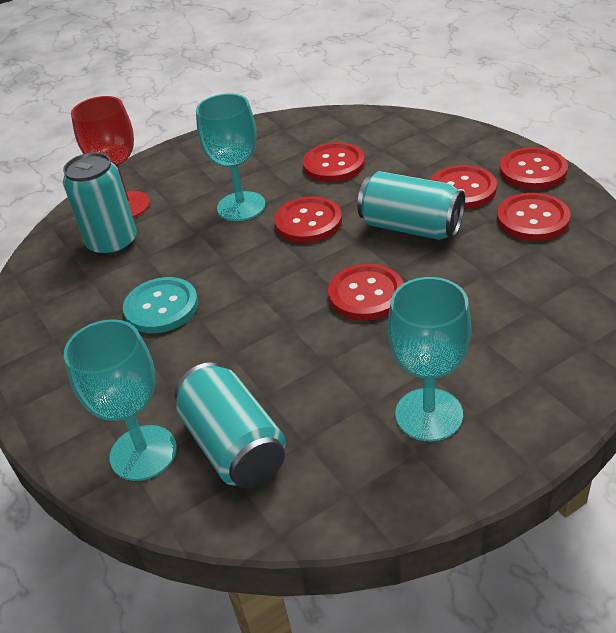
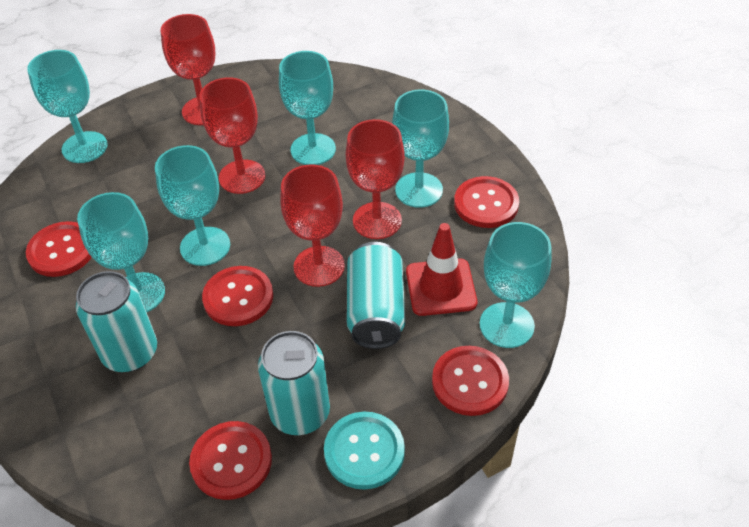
red button: [274,197,342,243] [303,142,365,182] [328,264,403,321] [430,165,497,209] [497,193,571,241] [500,147,568,190] = 6 -> [26,221,92,277] [189,421,272,500] [202,266,273,326] [432,346,509,416] [454,176,519,228] = 5
red goblet: [71,96,150,218] = 1 -> [161,14,215,125] [199,77,265,194] [280,164,345,287] [346,119,405,239] = 4
red traffic cone: none = 0 -> [406,223,477,316] = 1
turquoise goblet: [64,319,177,481] [196,94,266,221] [388,277,471,441] = 3 -> [27,50,108,163] [77,192,165,312] [155,145,230,266] [279,51,336,165] [392,89,449,208] [480,222,552,348] = 6

